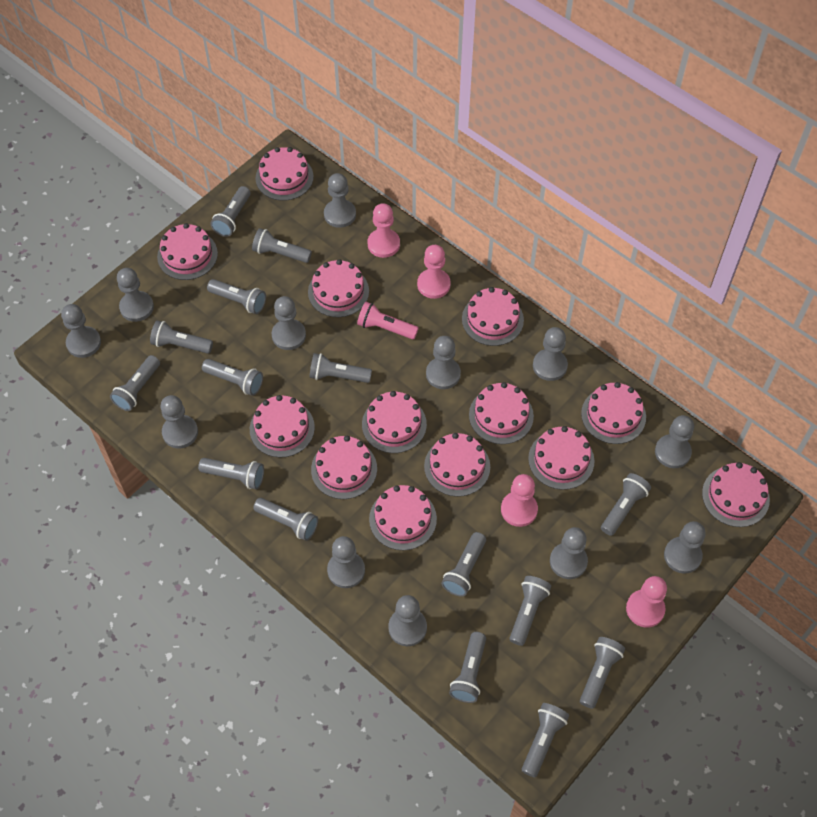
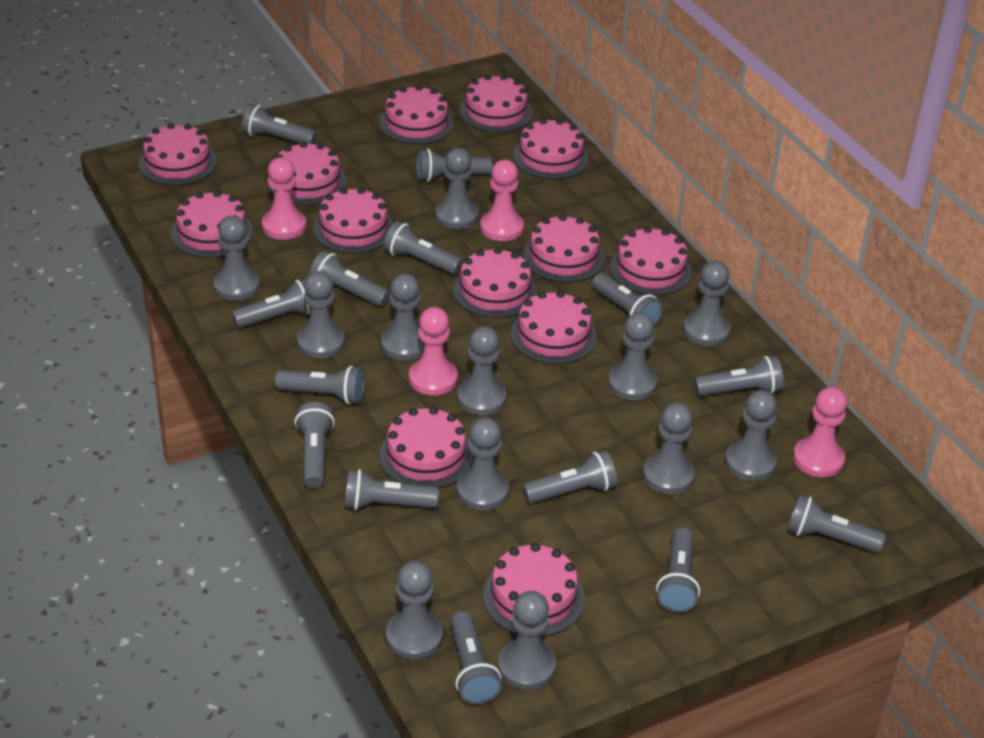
grey flashlight: [110,355,160,411] [150,320,213,354] [198,458,264,489] [202,359,263,396] [207,279,266,314] [210,186,251,237] [252,228,312,263] [253,498,318,541] [309,353,372,383] [441,532,486,597] [449,632,486,703] [510,576,551,646] [522,703,569,778] [580,637,625,709] [601,473,651,536] = 15 -> [232,278,311,328] [242,104,317,144] [275,366,365,405] [294,402,335,488] [309,251,390,307] [345,469,439,511] [383,221,463,275] [416,149,492,182] [450,611,502,705] [522,450,617,504] [592,273,663,326] [656,528,700,613] [694,356,783,396] [787,495,886,553] = 14
pink flashlight: [357,302,419,339] = 1 -> none = 0

